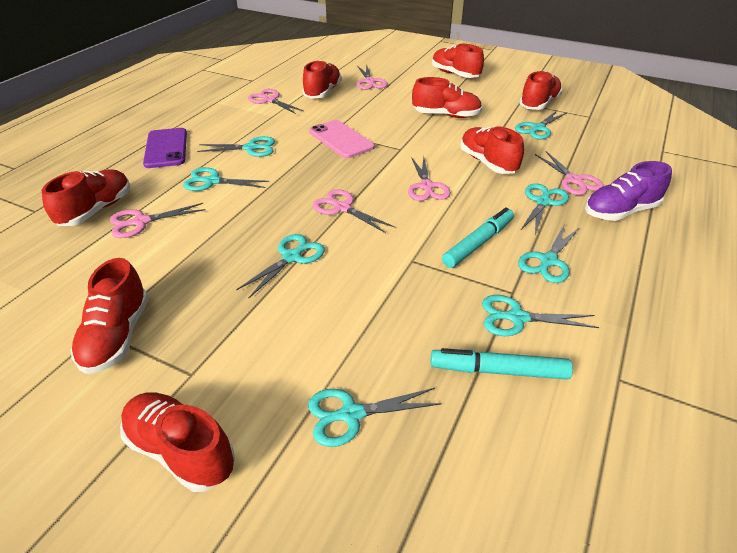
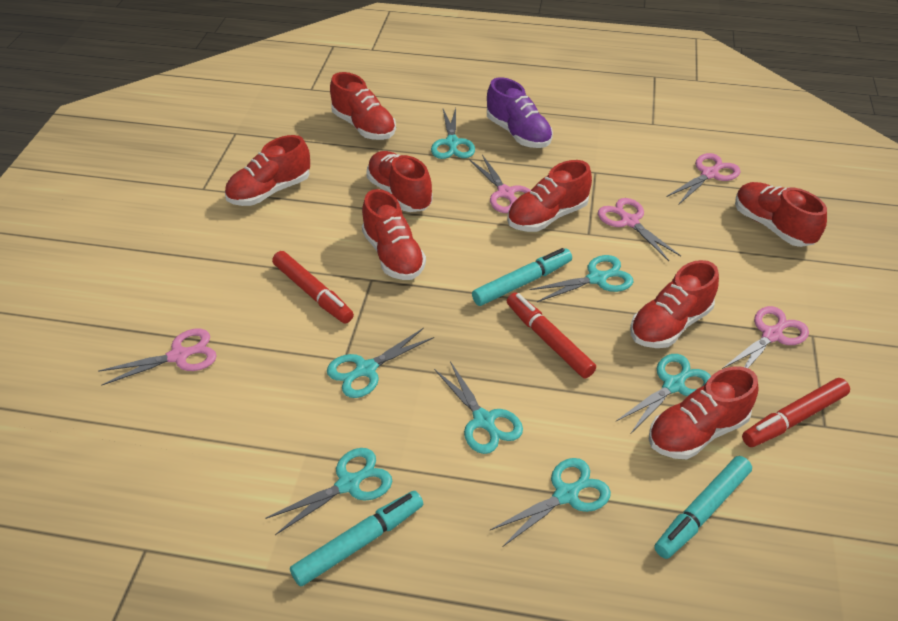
pink phone: [309,120,375,158] = 1 -> none = 0
pink scissors: [110,203,205,238] [248,89,304,114] [313,189,395,233] [357,64,388,90] [408,156,451,201] [535,151,604,195] = 6 -> [98,329,217,386] [469,155,531,213] [598,198,681,261] [666,153,741,205] [722,306,809,369] = 5
purple phone: [143,128,187,168] = 1 -> none = 0
red marker: none = 0 -> [272,251,354,323] [507,292,596,378] [742,378,850,447] = 3
turquoise marker: [431,348,573,380] [442,207,514,268] = 2 -> [290,491,423,586] [472,248,572,306] [654,456,752,559] = 3
turquoise scissors: [183,167,269,191] [197,136,275,157] [236,234,325,298] [308,388,442,447] [482,295,599,336] [515,111,568,140] [518,224,580,283] [520,183,569,235] = 8 -> [265,448,392,535] [327,328,434,398] [431,108,475,159] [434,361,523,454] [490,458,611,547] [530,255,633,302] [616,354,711,433] = 7

